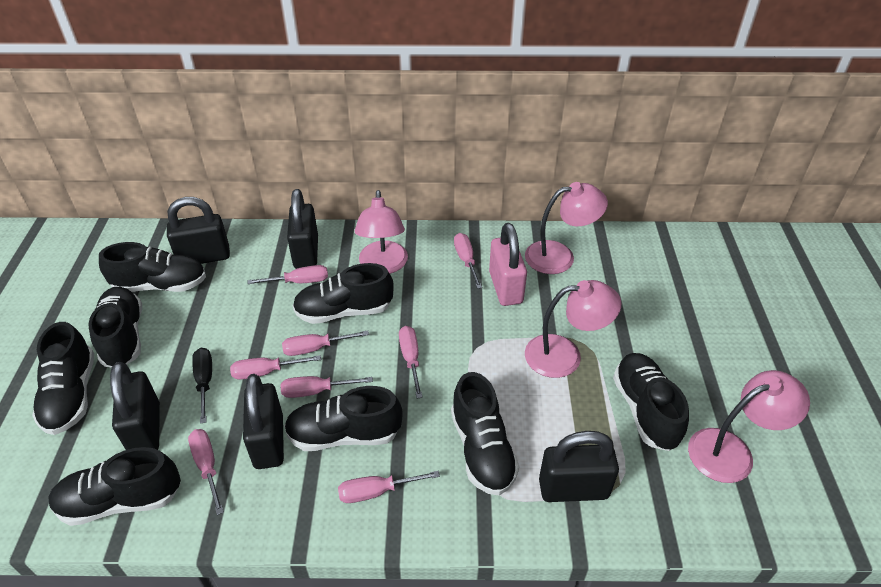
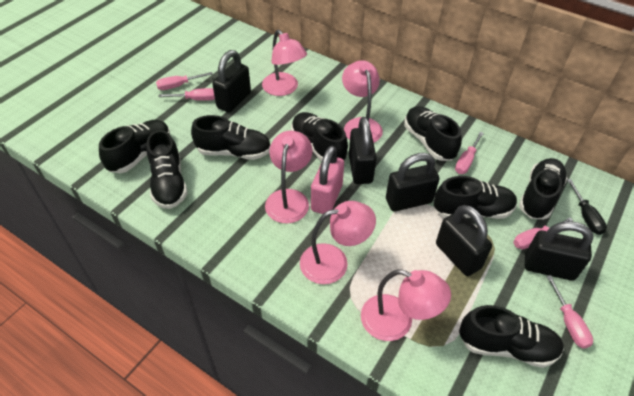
pink lamp: [355,190,408,274] [525,182,608,274] [525,280,621,378] [688,370,810,483] = 4 -> [262,30,307,96] [265,131,312,223] [300,201,376,284] [342,60,383,143] [361,269,451,341] = 5
pink screwdriver: [188,429,224,515] [230,355,321,380] [248,265,328,284] [280,376,373,398] [282,331,369,356] [338,471,440,503] [399,326,423,398] [454,233,482,289] = 8 -> [156,72,213,90] [158,88,215,101] [455,132,484,174] [513,217,573,249] [546,275,593,349] = 5

